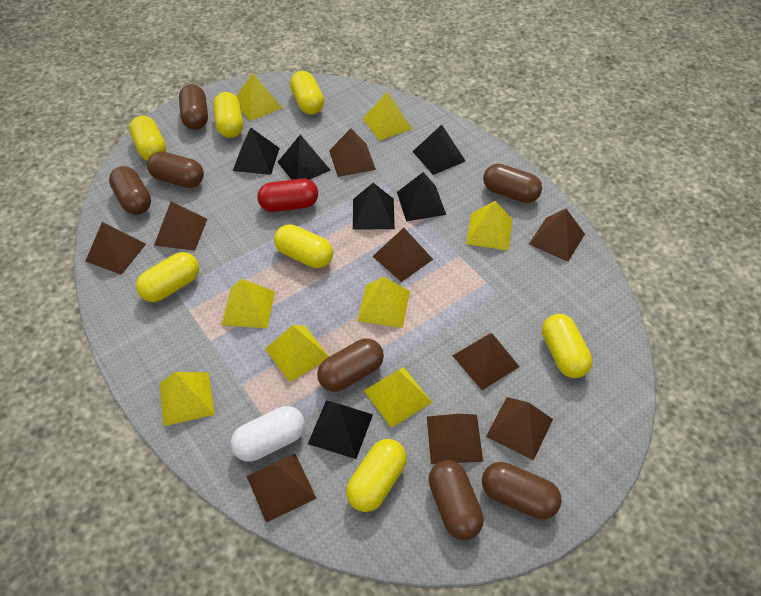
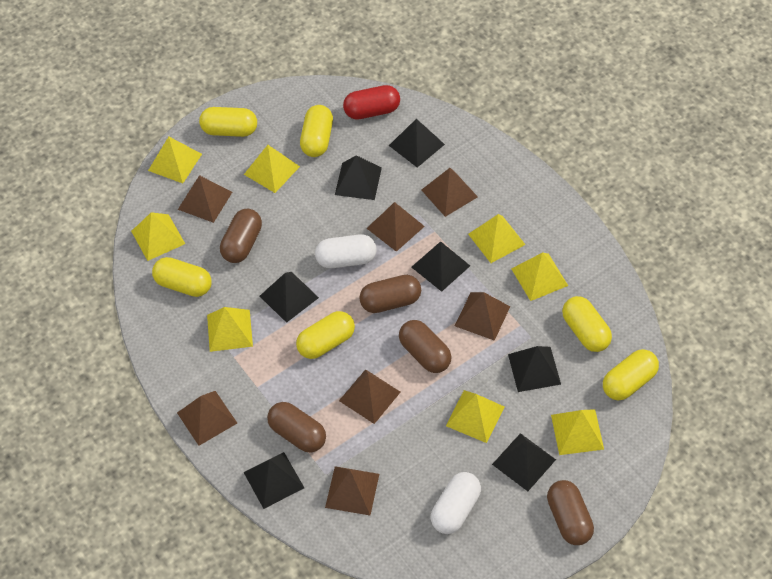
black pyramid: [233,128,280,175] [278,135,330,180] [308,401,373,459] [353,183,395,230] [397,172,446,221] [412,125,465,175] = 6 -> [243,452,304,509] [260,272,319,323] [335,155,382,200] [389,119,445,167] [411,242,470,292] [492,433,556,491] [508,346,561,392] = 7
brown capsule: [109,166,151,215] [147,151,204,188] [179,84,208,130] [317,338,384,392] [429,460,484,540] [482,462,562,519] [483,164,542,203] = 7 -> [220,209,262,263] [267,402,326,453] [359,275,421,313] [399,320,452,373] [547,480,594,545] = 5
brown pyramid: [85,222,146,275] [154,201,207,251] [247,454,316,523] [329,129,376,177] [373,228,433,282] [427,414,483,464] [452,333,520,390] [486,397,553,460] [529,209,585,262] = 9 -> [177,391,237,446] [178,175,232,223] [325,466,379,515] [339,369,400,424] [367,202,425,252] [421,168,478,217] [455,292,510,341] = 7
white capsule: [231,406,305,462] = 1 -> [315,234,377,268] [431,472,481,534] = 2
yellow capsule: [129,116,166,161] [136,252,199,302] [213,92,243,138] [274,224,333,268] [290,71,324,115] [346,439,407,512] [542,314,593,378] = 7 -> [152,257,212,297] [199,107,257,137] [296,311,355,359] [300,105,333,157] [562,296,612,352] [603,349,659,401] = 6

